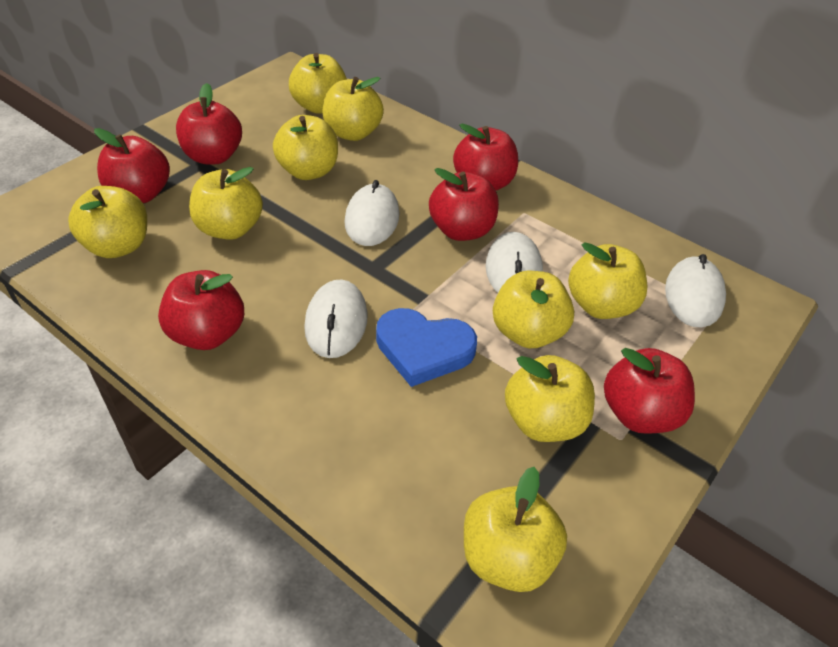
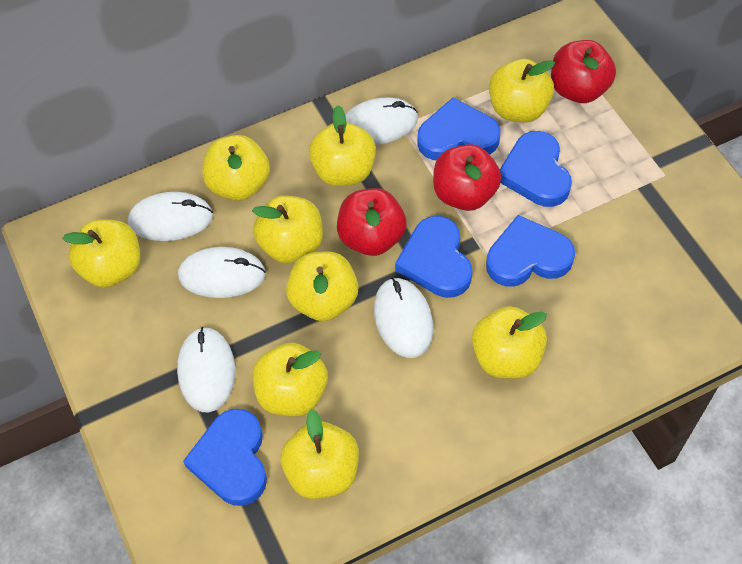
blue heart: [376,308,477,387] = 1 -> [183,409,267,506] [395,216,472,298] [417,97,500,160] [486,215,575,286] [500,131,572,207] = 5
red apple: [94,128,170,203] [158,270,244,350] [176,83,242,164] [429,168,499,241] [453,123,518,191] [604,348,695,434] = 6 -> [337,188,406,256] [433,144,501,211] [551,40,616,103] = 3
white mouse: [304,280,368,358] [344,180,399,246] [486,232,543,293] [665,254,726,327] = 4 -> [128,192,213,241] [177,327,235,413] [178,247,266,298] [345,98,418,145] [374,277,433,358] = 5

